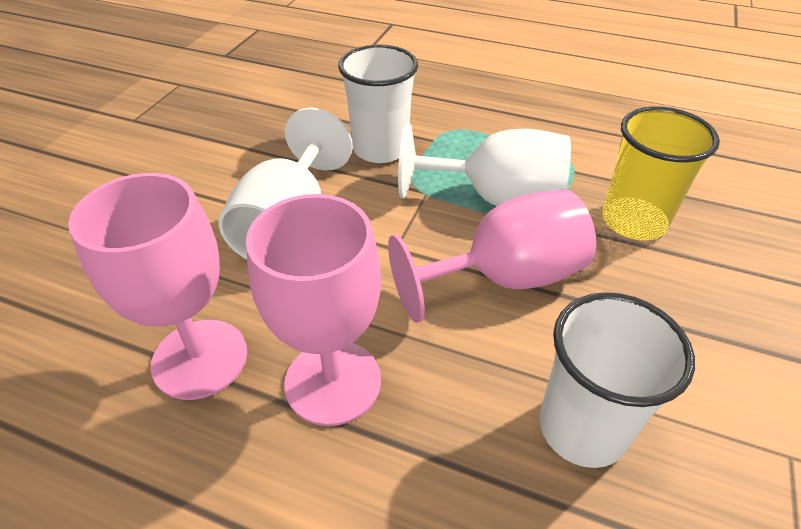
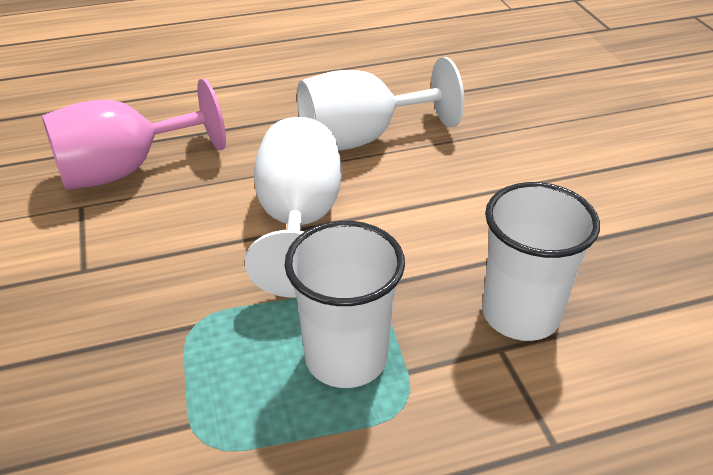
pink goblet: [68,173,247,400] [246,194,381,426] [388,189,596,323] = 3 -> [42,78,226,190] = 1
yellow cup: [602,106,720,240] = 1 -> none = 0

